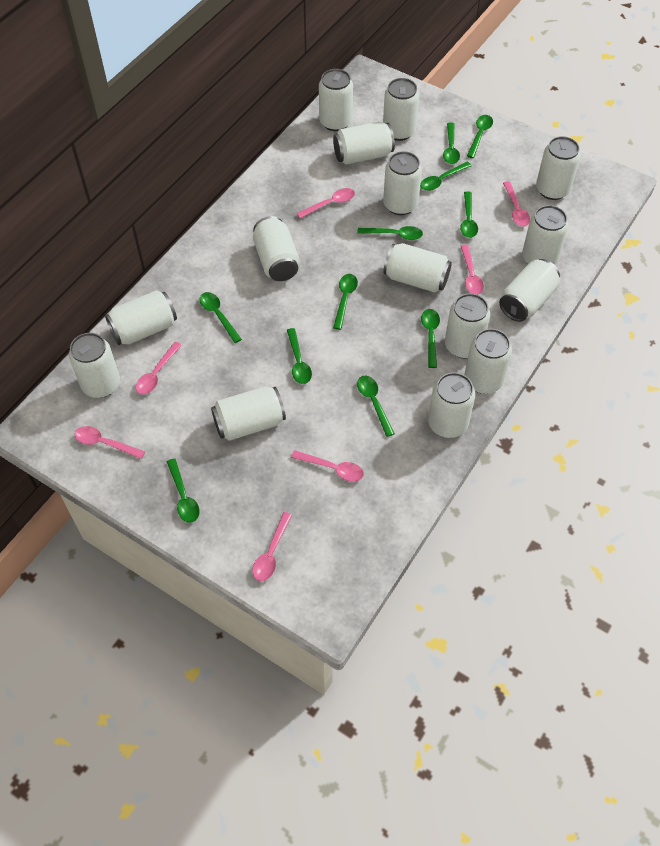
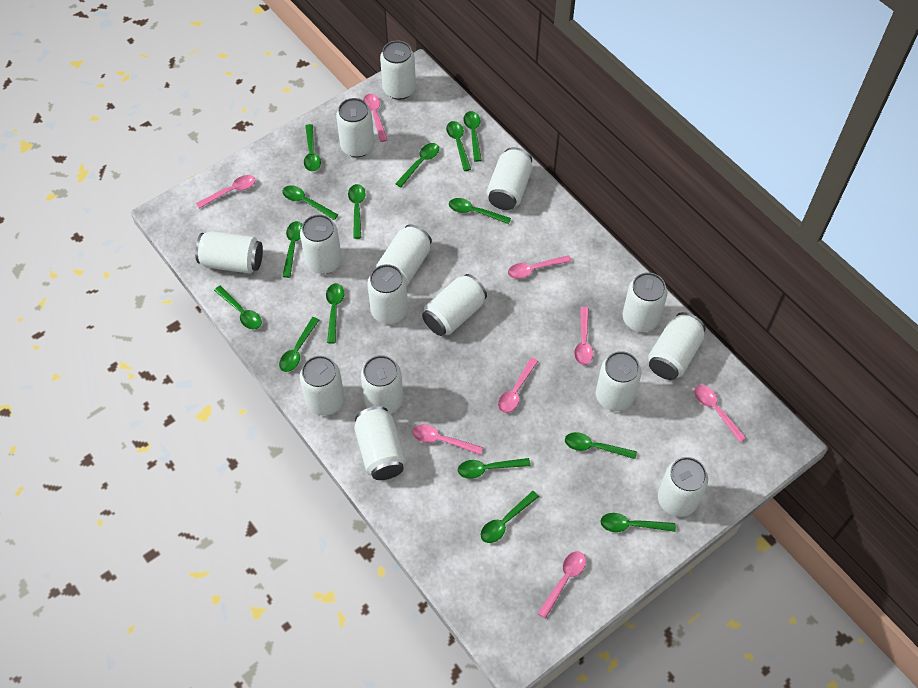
green spoon: [167,458,200,523] [200,292,242,343] [287,328,312,384] [333,274,358,330] [357,226,423,240] [357,375,395,437] [420,162,471,191] [421,309,440,368] [443,122,460,164] [460,191,478,238] [467,115,493,158] = 11 -> [214,286,262,329] [279,317,319,372] [282,221,303,278] [283,185,338,220] [304,124,321,171] [326,283,344,343] [348,184,366,239] [395,143,439,187] [446,121,471,171] [449,198,511,224] [458,458,530,479] [464,111,482,162] [480,491,539,543] [565,432,637,459] [600,513,676,532] = 15
pink spoon: [75,426,145,459] [136,342,182,395] [253,512,292,581] [291,450,364,481] [296,188,355,218] [461,245,484,295] [503,181,530,226] = 7 -> [196,175,255,208] [363,94,387,142] [413,424,483,455] [498,357,538,413] [508,255,572,279] [538,551,586,619] [574,307,593,365] [694,385,746,442] = 8

